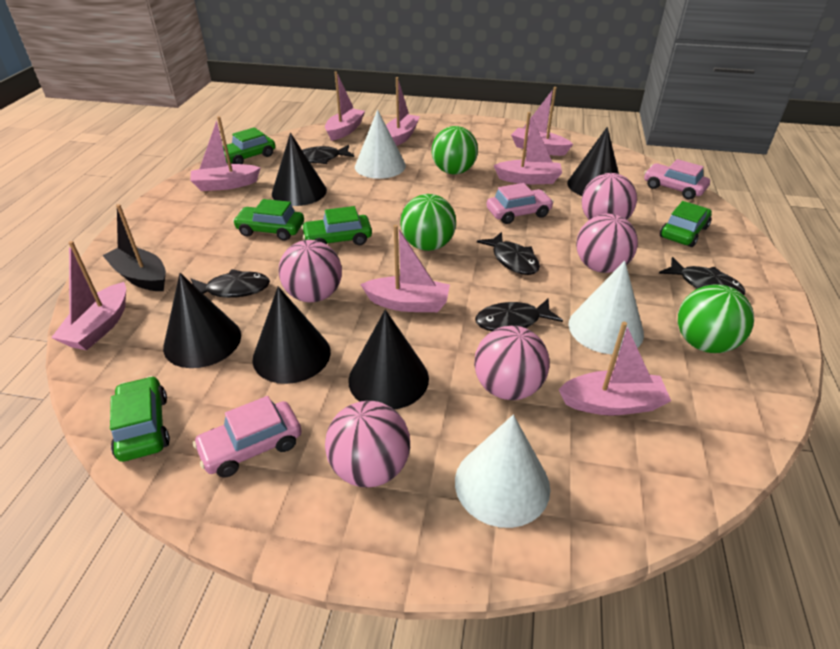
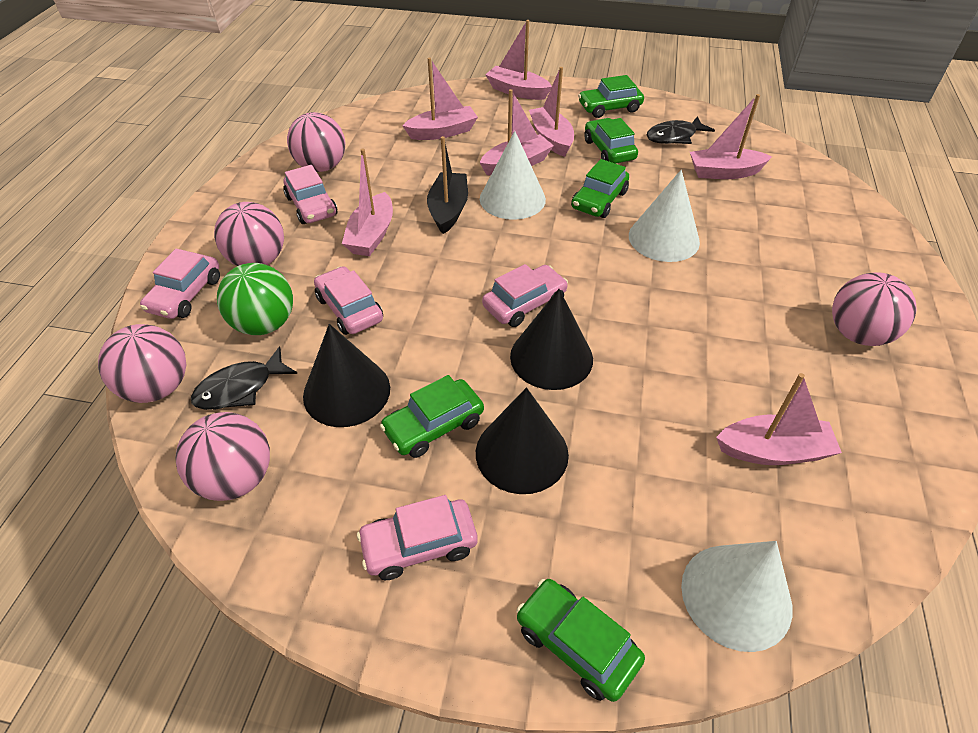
black cone: [163,273,241,368] [252,286,331,384] [272,133,327,206] [348,309,429,409] [567,127,619,196] = 5 -> [303,324,390,427] [476,387,569,494] [510,289,593,390] = 3
black fish: [191,269,270,298] [302,145,354,164] [475,299,563,331] [477,232,540,275] [659,257,745,295] = 5 -> [191,346,297,410] [647,116,715,144] = 2
green ball: [400,194,456,251] [432,126,478,174] [678,284,754,353] = 3 -> [217,263,293,335] = 1
pink boat: [51,241,126,350] [190,116,261,191] [325,71,365,141] [360,225,450,312] [386,77,420,146] [494,112,562,184] [511,87,573,156] [559,322,671,416] = 8 -> [342,149,393,256] [402,58,478,140] [480,89,554,176] [485,20,552,100] [529,67,574,157] [690,94,772,179] [716,373,842,465] = 7
pink car: [193,396,302,478] [486,183,554,224] [644,159,710,200] = 3 -> [140,248,220,319] [283,165,338,224] [314,266,383,335] [357,495,478,580] [482,264,568,327] = 5

